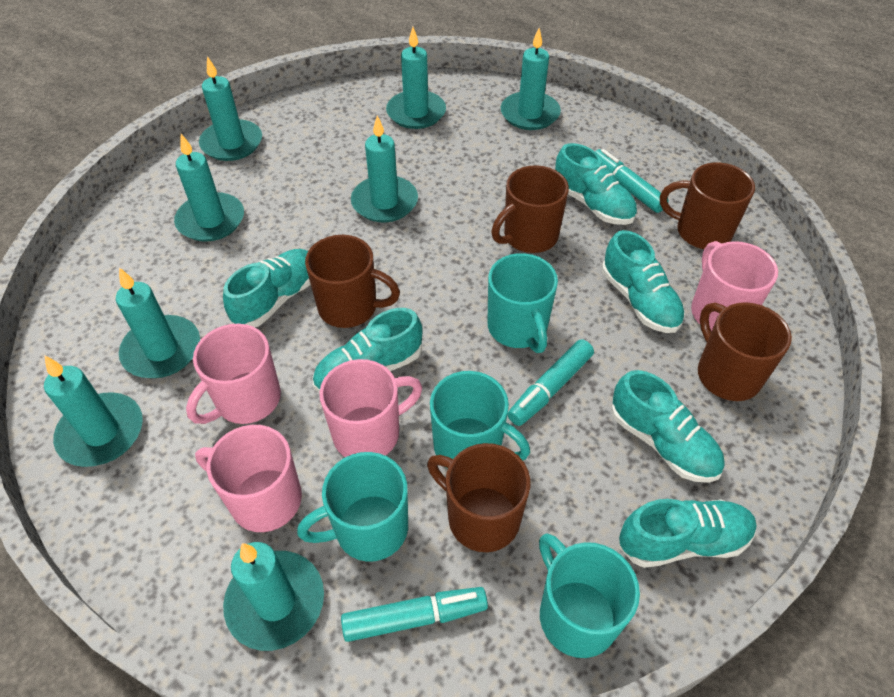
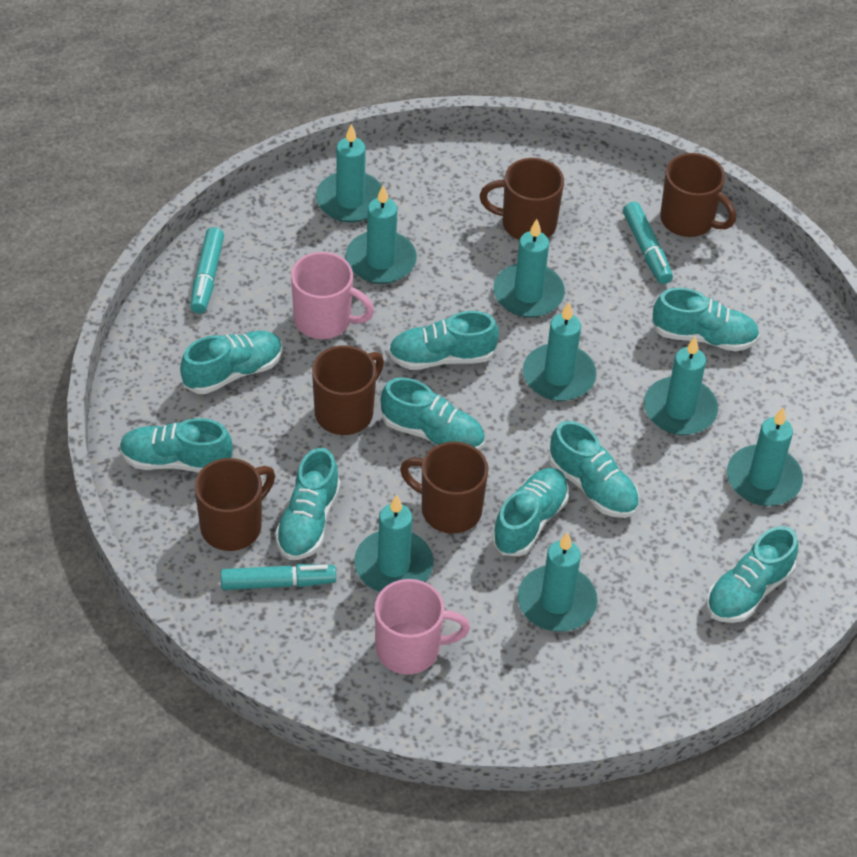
pink mug: [186,324,281,424] [195,425,302,532] [319,359,422,457] [691,241,778,331] = 4 -> [291,252,374,339] [374,579,470,675] = 2
turquoise mug: [297,452,408,562] [430,371,530,469] [488,253,558,353] [539,533,640,658] = 4 -> none = 0
turquoise shoe: [223,249,311,327] [313,308,423,392] [555,143,637,225] [602,230,685,333] [611,370,725,483] [619,499,757,568] = 6 -> [119,418,233,472] [180,331,282,394] [275,448,340,560] [381,377,485,450] [388,311,499,370] [492,468,569,556] [549,421,639,518] [652,287,760,352] [707,526,798,623] = 9

